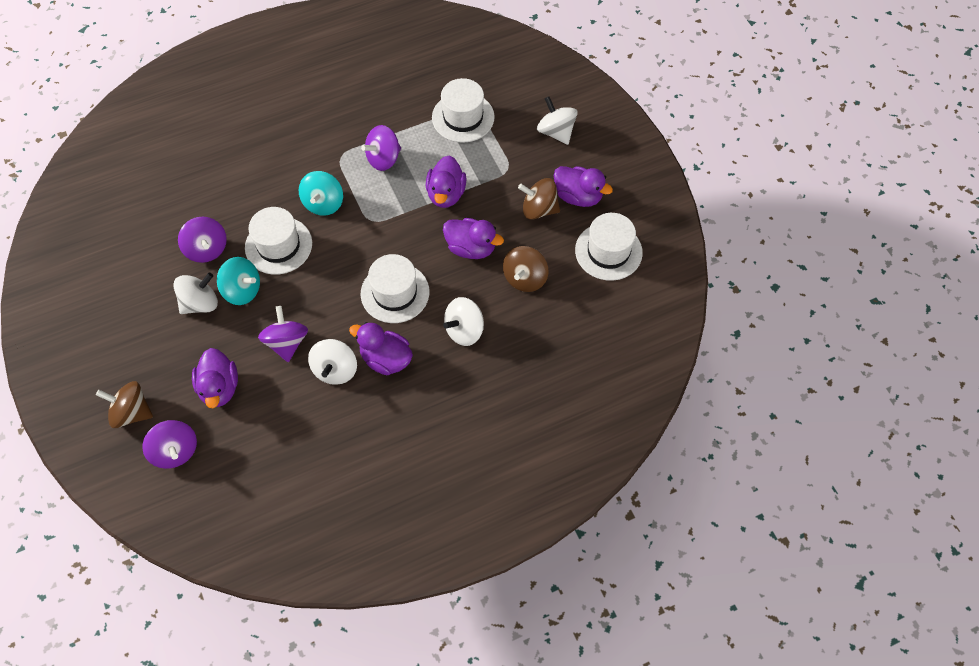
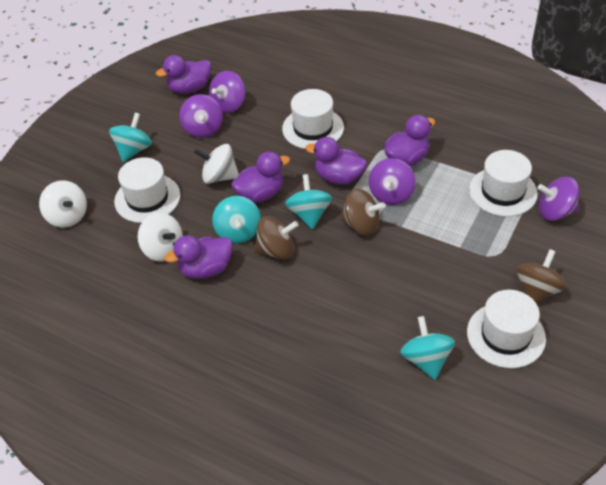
turquoise spinning top: [217,257,260,305] [299,171,343,216] = 2 -> [109,113,152,162] [212,196,261,244] [285,174,332,230] [400,316,455,380] = 4
white spinning top: [173,272,218,314] [308,339,357,385] [443,297,484,346] [537,96,578,145] = 4 -> [39,180,87,228] [137,212,183,262] [194,144,239,184] = 3

